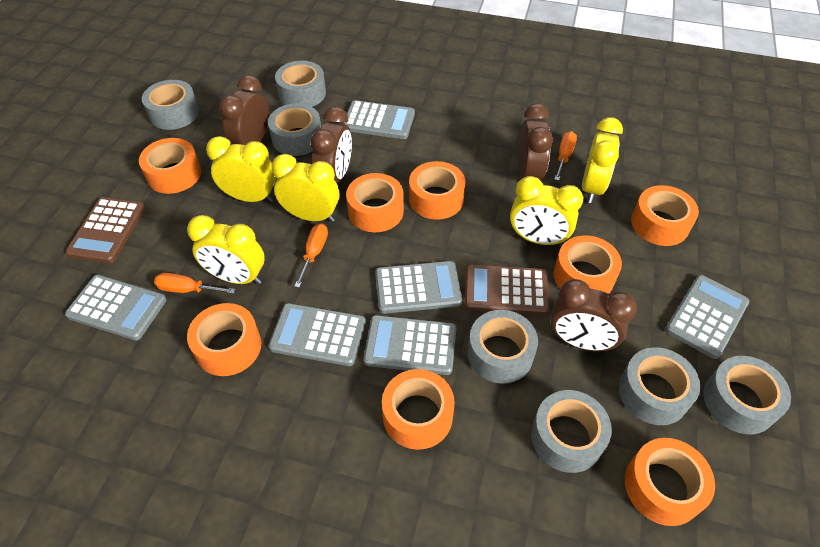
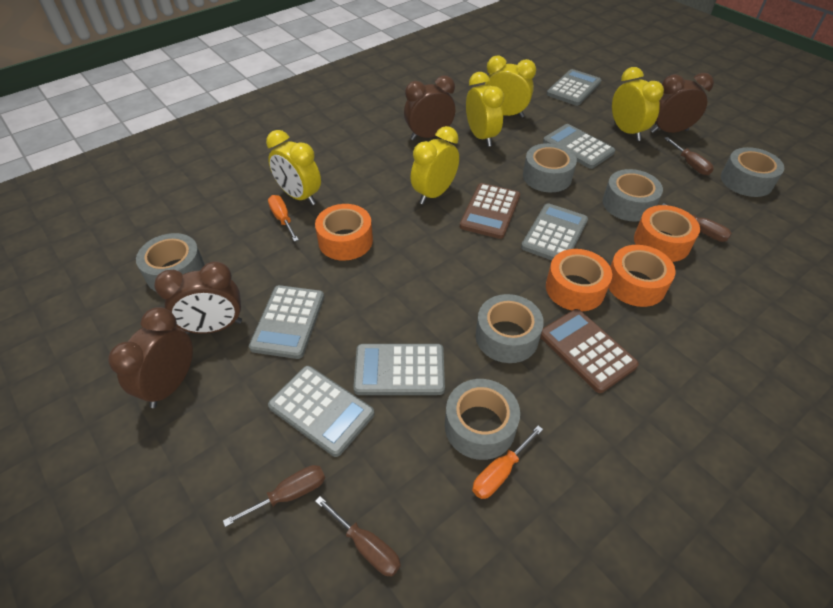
brown screwdriver: none = 0 -> [223,465,325,527] [315,496,401,576] [662,203,732,242] [664,137,714,175] = 4
grey tape: [142,80,199,130] [268,103,321,156] [275,61,326,107] [468,310,538,384] [531,390,612,473] [619,347,700,425] [703,356,791,434] = 7 -> [136,233,205,291] [445,379,520,460] [476,294,544,363] [523,143,577,192] [603,169,663,222] [721,147,784,197] = 6
orange screwdriver: [154,273,236,294] [294,223,328,288] [554,131,577,181] = 3 -> [268,195,299,242] [472,425,543,499] = 2
orange tape: [139,138,201,194] [187,303,261,376] [346,173,404,232] [382,369,455,450] [409,161,466,220] [554,235,622,294] [625,438,715,526] [631,185,699,246] = 8 -> [315,204,373,261] [546,249,612,311] [608,245,676,307] [634,205,700,262] = 4

